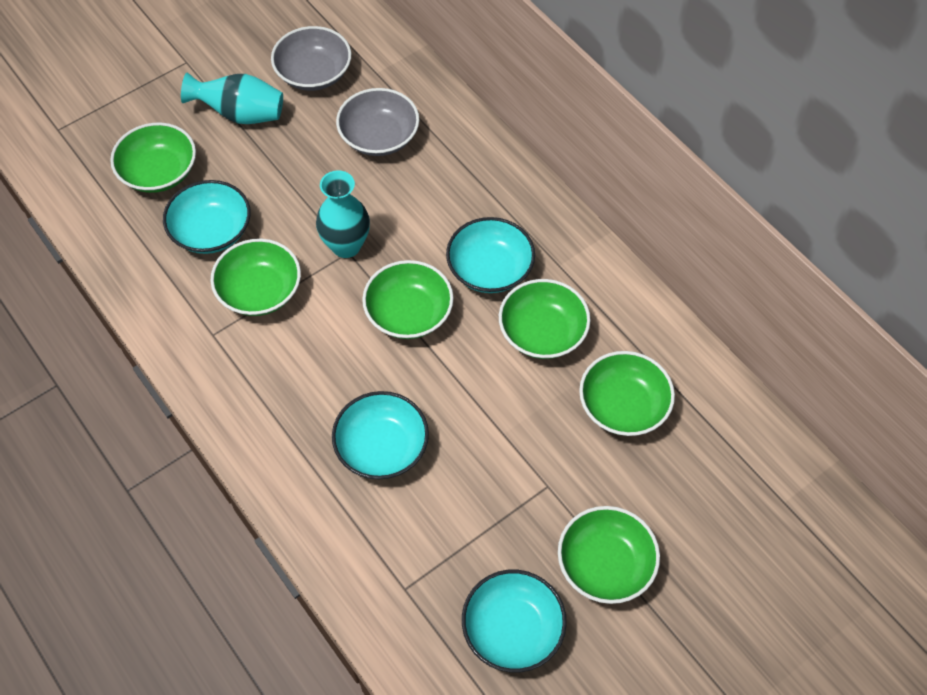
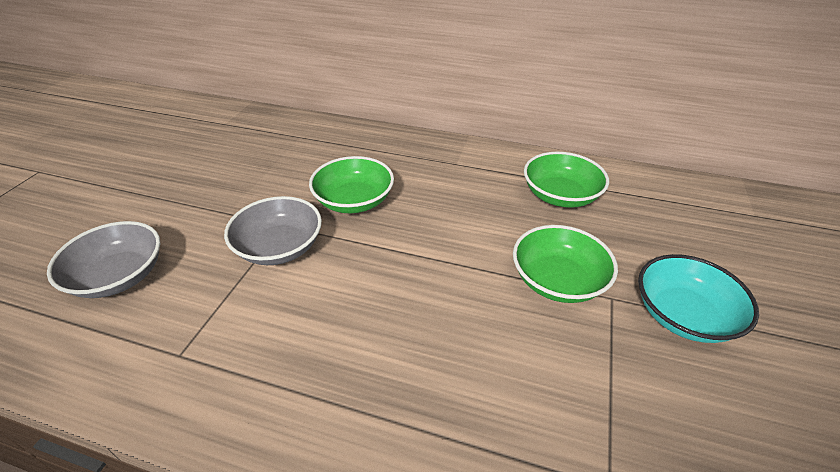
green bowl: [110,122,196,193] [210,239,301,316] [362,260,453,339] [499,279,591,359] [558,506,660,604] [579,351,675,436] = 6 -> [309,156,394,213] [513,225,618,303] [524,152,609,208] = 3
turquoise bowl: [163,180,251,254] [332,391,429,479] [446,217,535,293] [462,570,567,673] = 4 -> [638,254,759,343] = 1
turquoise vase: [181,73,283,124] [316,170,370,258] = 2 -> none = 0

